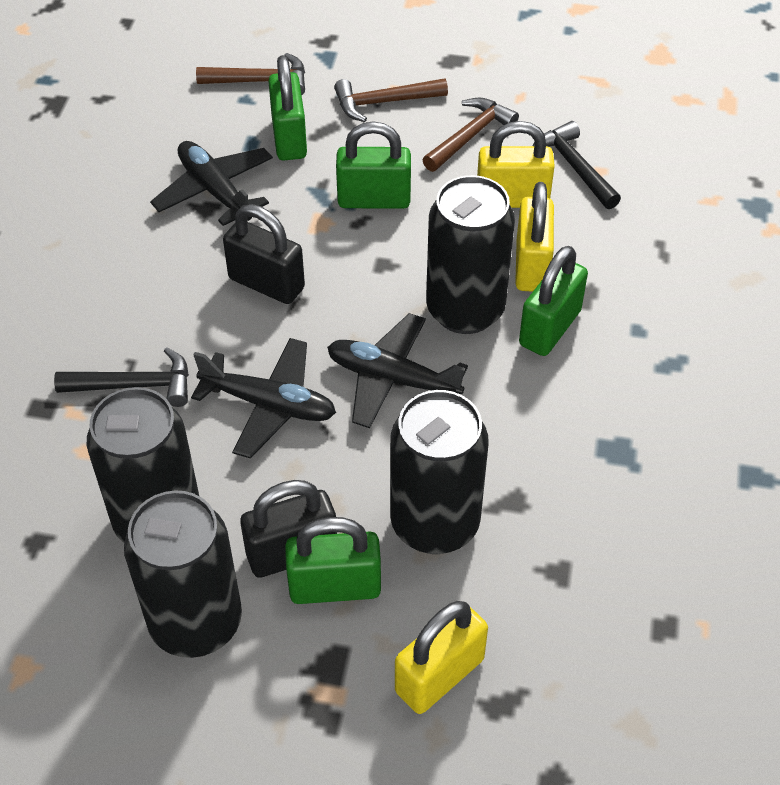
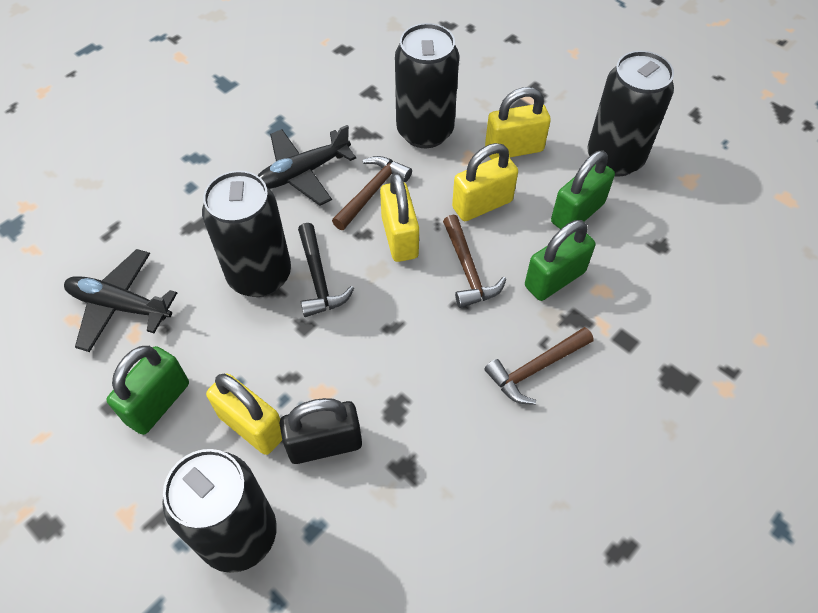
black hammer: [54,347,189,407] [533,121,621,209] = 2 -> [298,223,354,317] = 1
black padlock: [223,204,305,304] [240,480,337,578] = 2 -> [280,398,362,464] = 1
black plane: [150,141,273,226] [191,338,336,459] [327,313,468,428] = 3 -> [64,249,177,352] [258,125,356,206] = 2
green padlock: [268,55,307,160] [285,517,381,604] [336,121,411,209] [519,246,588,356] = 4 -> [107,346,189,435] [525,220,595,301] [551,150,615,229] = 3
yellow padlock: [395,601,488,714] [477,121,555,208] [515,182,554,292] = 3 -> [206,373,282,455] [380,173,419,262] [452,143,518,221] [485,87,551,160] = 4

